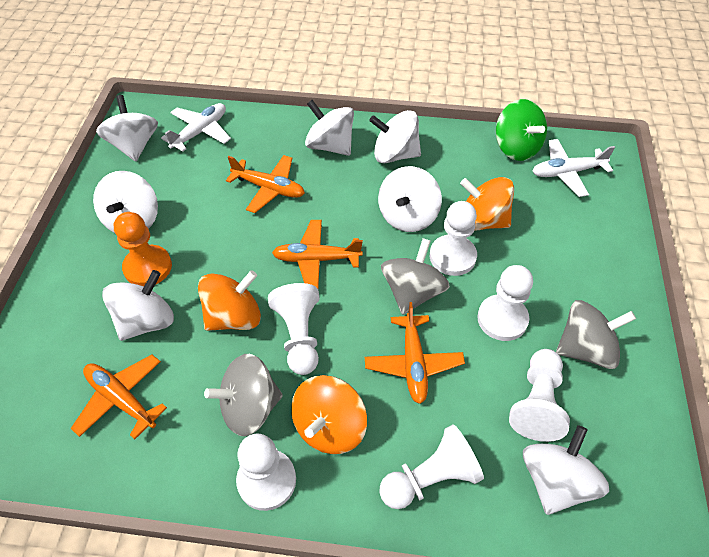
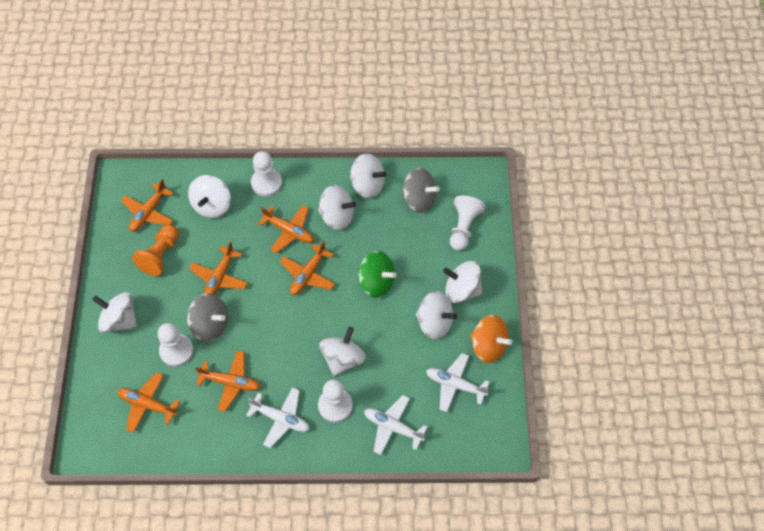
grey spinning top: [204,354,283,436] [381,238,450,315] [556,300,636,369] = 3 -> [187,293,228,341] [401,168,440,213] = 2
orange plane: [71,354,167,439] [226,155,305,213] [272,220,363,288] [365,302,465,404] = 4 -> [118,372,180,433] [121,179,174,232] [189,242,248,294] [195,351,260,412] [258,205,314,254] [280,241,335,295] = 6
orange spinning top: [198,270,261,331] [291,375,367,454] [460,177,514,231] = 3 -> [470,315,512,363] = 1
white pawn: [236,433,296,511] [268,283,320,375] [379,424,484,509] [430,201,477,276] [477,265,533,341] [509,349,570,442] = 6 -> [158,323,194,367] [251,151,282,197] [318,379,353,422] [450,195,486,251] = 4
white plane: [161,103,231,152] [532,139,615,197] = 2 -> [246,387,310,448] [364,395,427,455] [426,353,489,412] = 3

